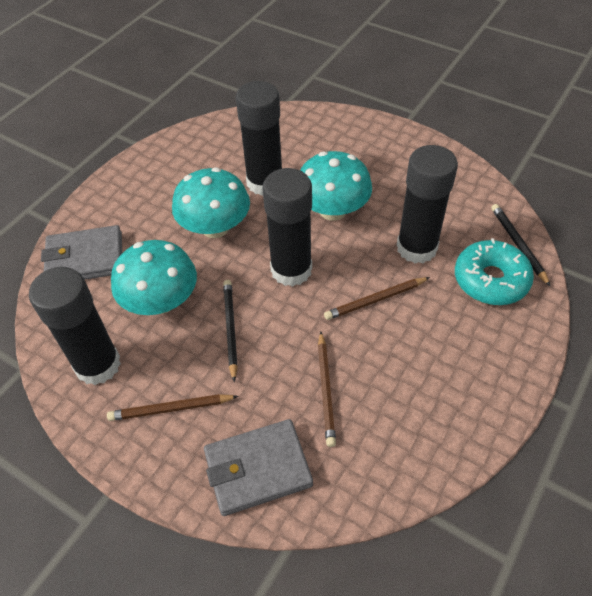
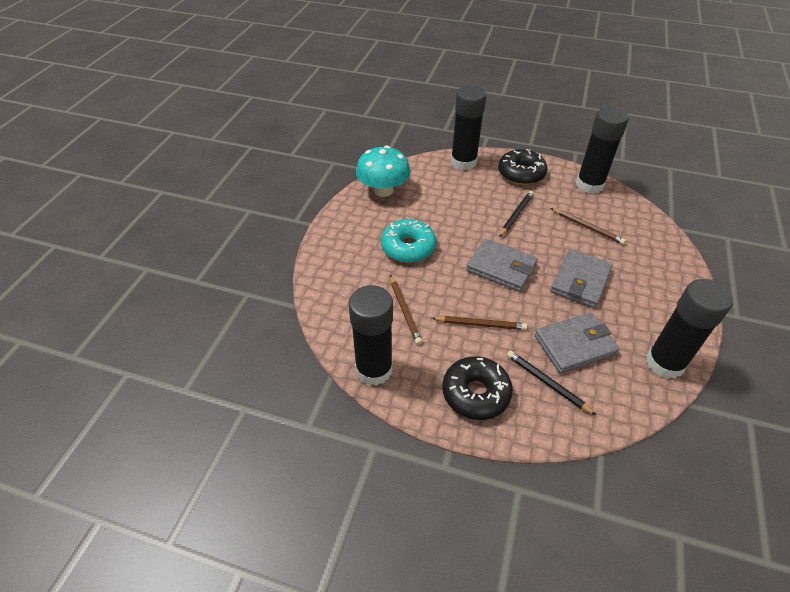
black donut: none = 0 -> [442,356,513,420] [498,149,547,185] = 2
grey wallet: [41,225,122,280] [204,419,313,516] = 2 -> [466,239,538,292] [535,313,619,373] [550,249,613,308] = 3
turquoise mushroom: [111,240,197,315] [172,167,250,238] [300,151,372,221] = 3 -> [356,146,411,197] = 1

